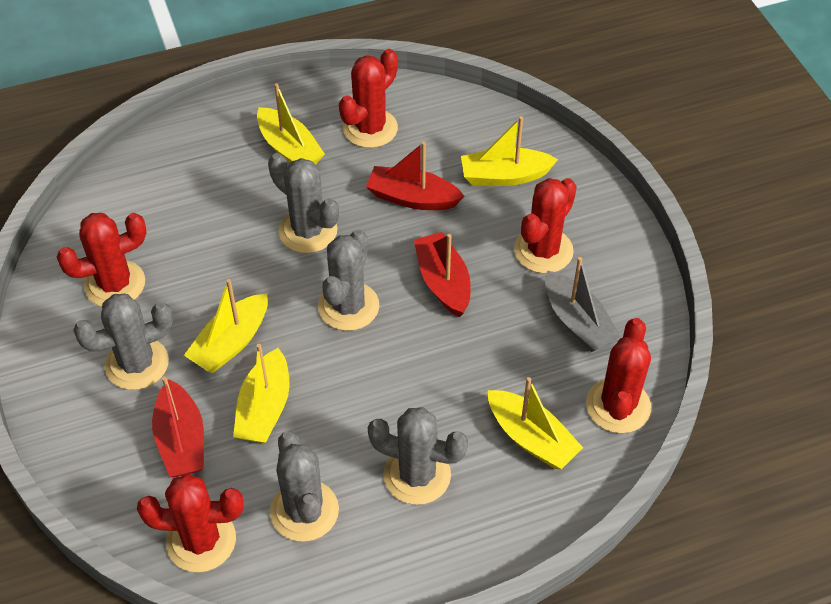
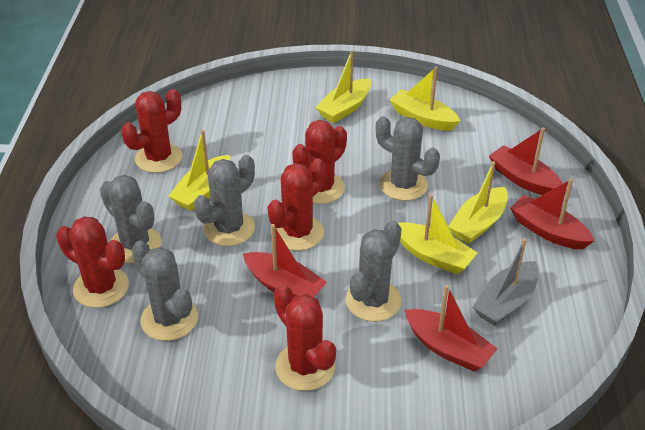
red boat: [152,377,204,477] [366,141,464,210] [414,232,470,317] = 3 -> [243,224,327,298] [405,285,497,371] [489,127,563,195] [510,178,595,249] = 4

